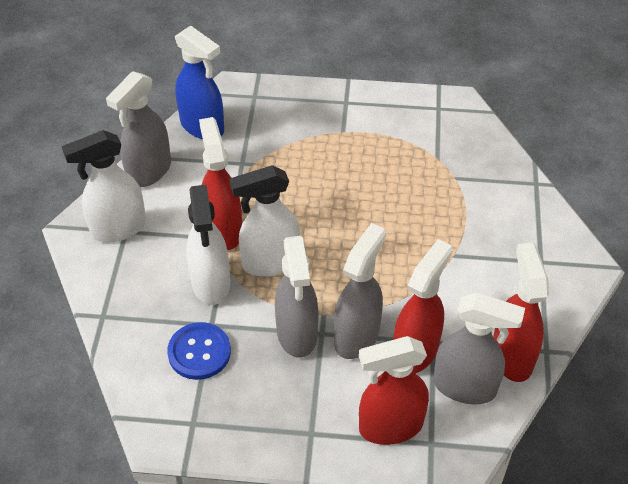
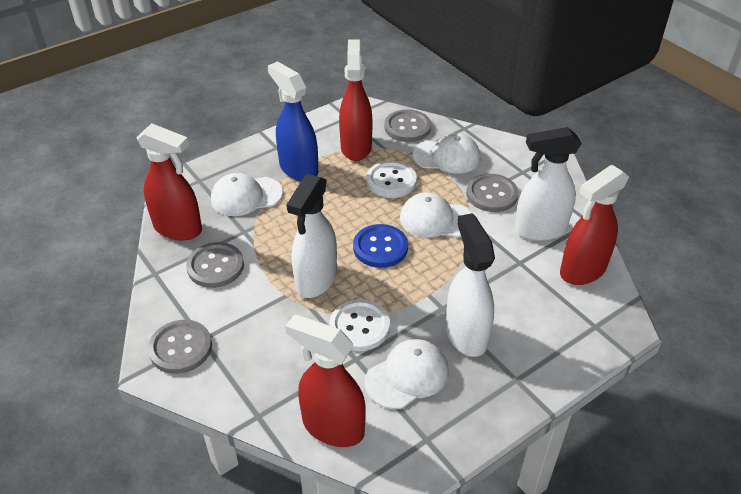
grey button: none = 0 -> [148,320,212,374] [186,242,244,288] [384,109,431,142] [466,174,518,212] = 4
grey spray bottle: [106,71,171,187] [275,236,318,358] [334,223,386,359] [433,292,525,404] = 4 -> none = 0
white button: none = 0 -> [329,299,390,351] [366,161,417,198] = 2
white cap: none = 0 -> [211,173,283,216] [365,339,449,409] [400,192,472,237] [412,133,481,173] = 4

